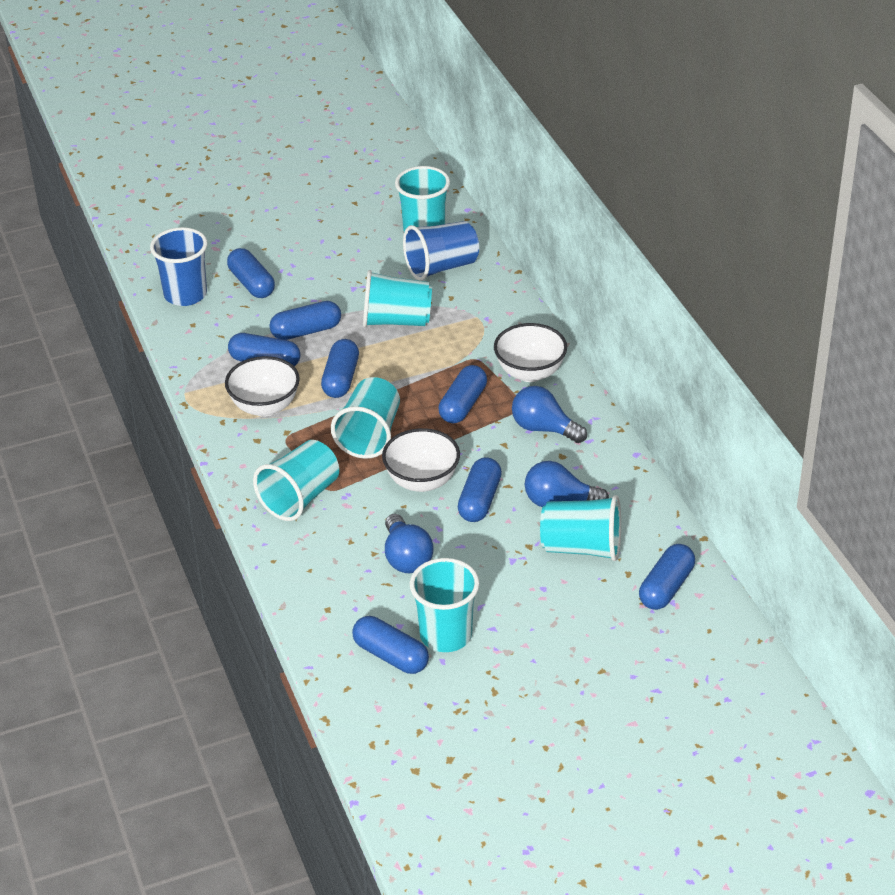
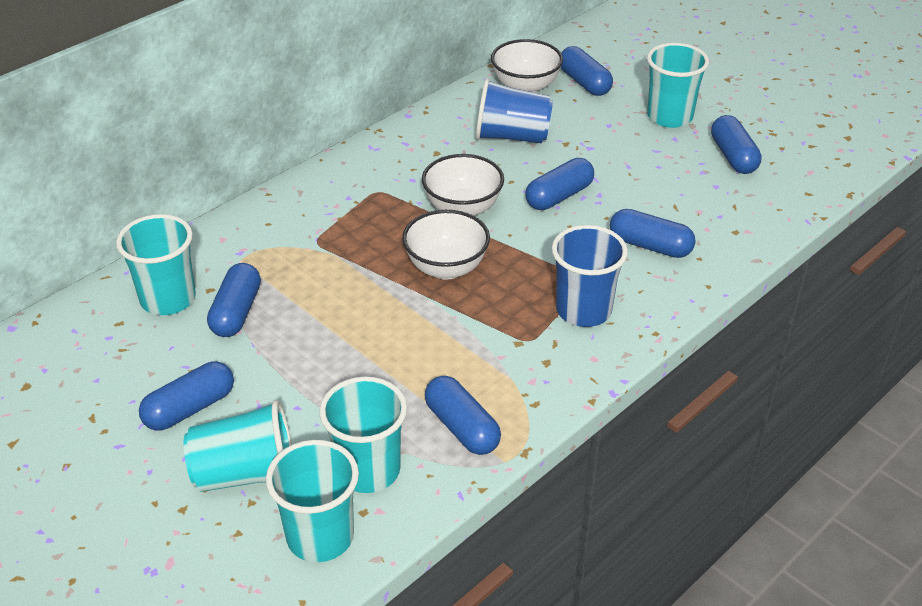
blue capsule: [227,248,275,298] [228,333,301,366] [269,301,341,340] [321,339,359,398] [352,616,429,674] [439,365,487,424] [458,457,502,522] [639,544,695,610] = 8 -> [139,361,234,431] [207,263,261,337] [425,376,501,455] [526,158,594,210] [561,46,613,96] [610,209,696,258] [711,115,762,174] = 7
blue light bulb: [385,514,433,573] [512,386,587,443] [525,461,609,507] = 3 -> none = 0
turquoise cup: [253,440,339,521] [331,377,400,459] [363,270,432,327] [395,166,450,232] [410,558,479,652] [540,495,621,561] = 6 -> [116,214,196,315] [184,400,292,492] [266,440,359,562] [319,377,407,493] [647,43,709,128] = 5

